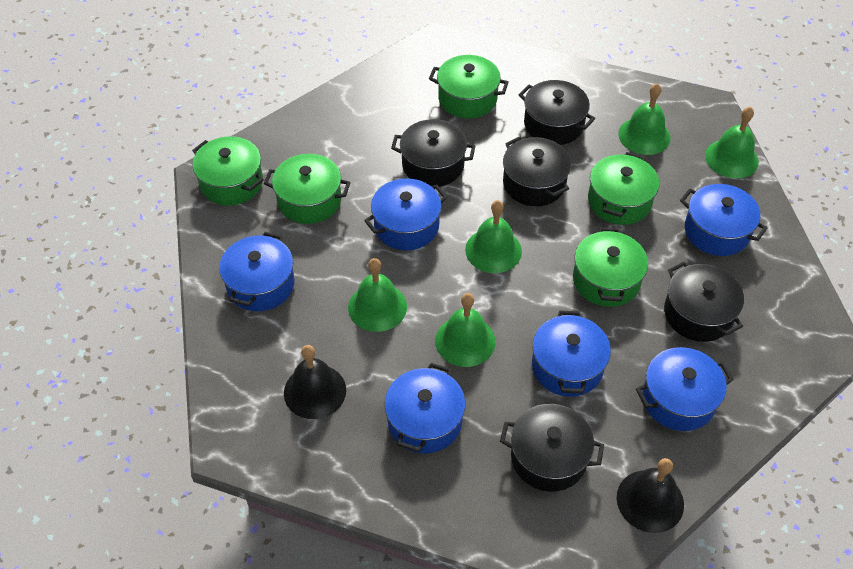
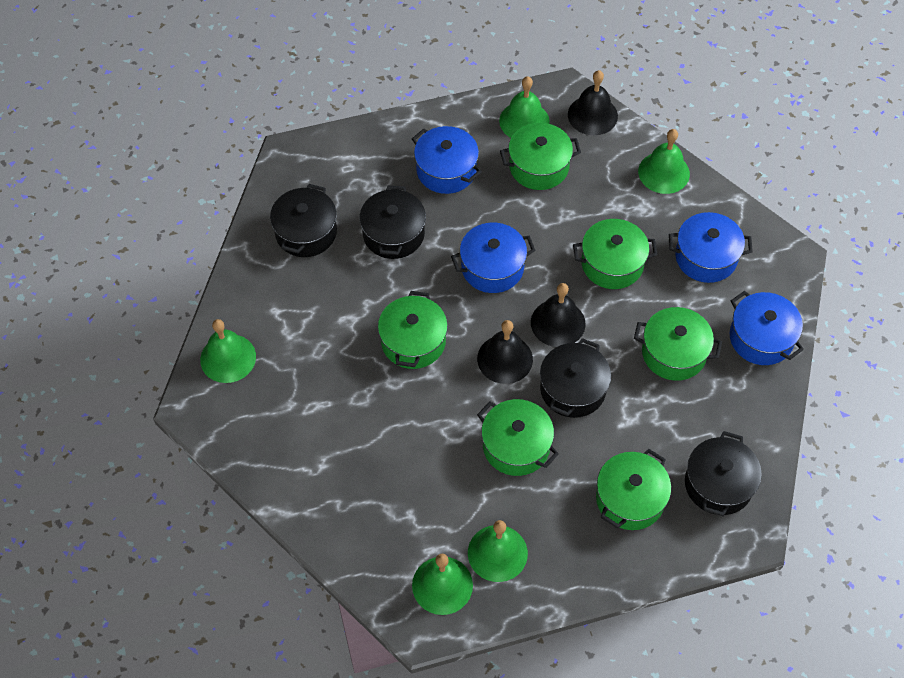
black bell: [284,345,346,419] [617,458,684,533] = 2 -> [477,320,533,384] [531,283,586,347] [568,70,618,135] = 3
black pot: [391,119,475,187] [500,404,604,492] [503,136,571,206] [518,80,595,145] [664,262,744,342] = 5 -> [270,184,337,257] [359,186,426,259] [540,338,611,418] [685,431,762,516] = 4
blue pot: [219,232,295,311] [364,178,447,250] [384,363,465,453] [532,311,611,397] [636,347,734,431] [680,184,767,256] = 6 -> [412,126,482,194] [451,223,536,293] [669,212,753,283] [730,291,804,365] = 4
green pot: [192,136,264,205] [264,154,351,224] [429,55,509,118] [573,227,648,307] [588,152,659,225] = 5 -> [378,291,448,369] [477,399,559,476] [500,123,581,190] [573,219,658,289] [596,449,671,530] [634,307,722,381] = 6

